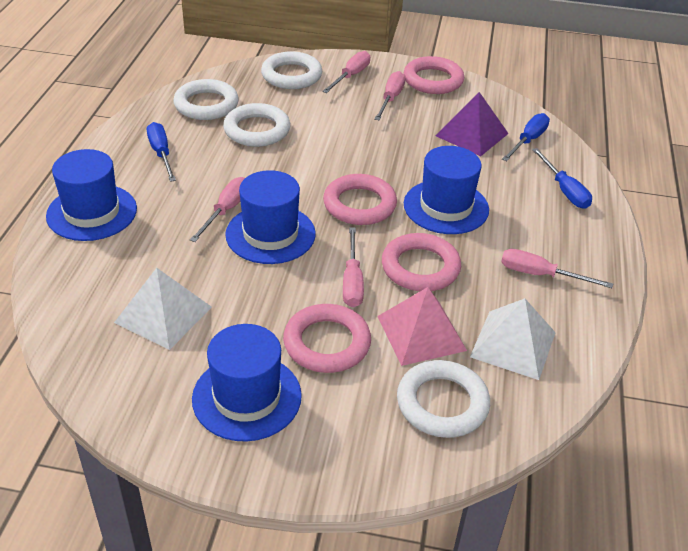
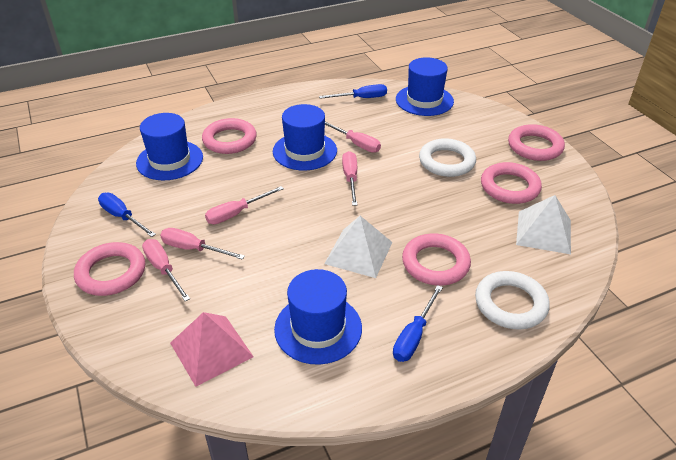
pink ring: [283,304,371,373] [323,174,397,225] [382,233,461,291] [403,56,464,94] = 4 -> [74,242,145,296] [202,118,257,154] [402,233,471,286] [481,162,542,204] [508,124,565,161] = 5
purple pyramid: [436,92,509,157] = 1 -> none = 0
white ring: [173,79,239,120] [223,103,290,147] [261,51,322,89] [397,360,490,438] = 4 -> [419,138,476,177] [475,271,550,330] = 2

